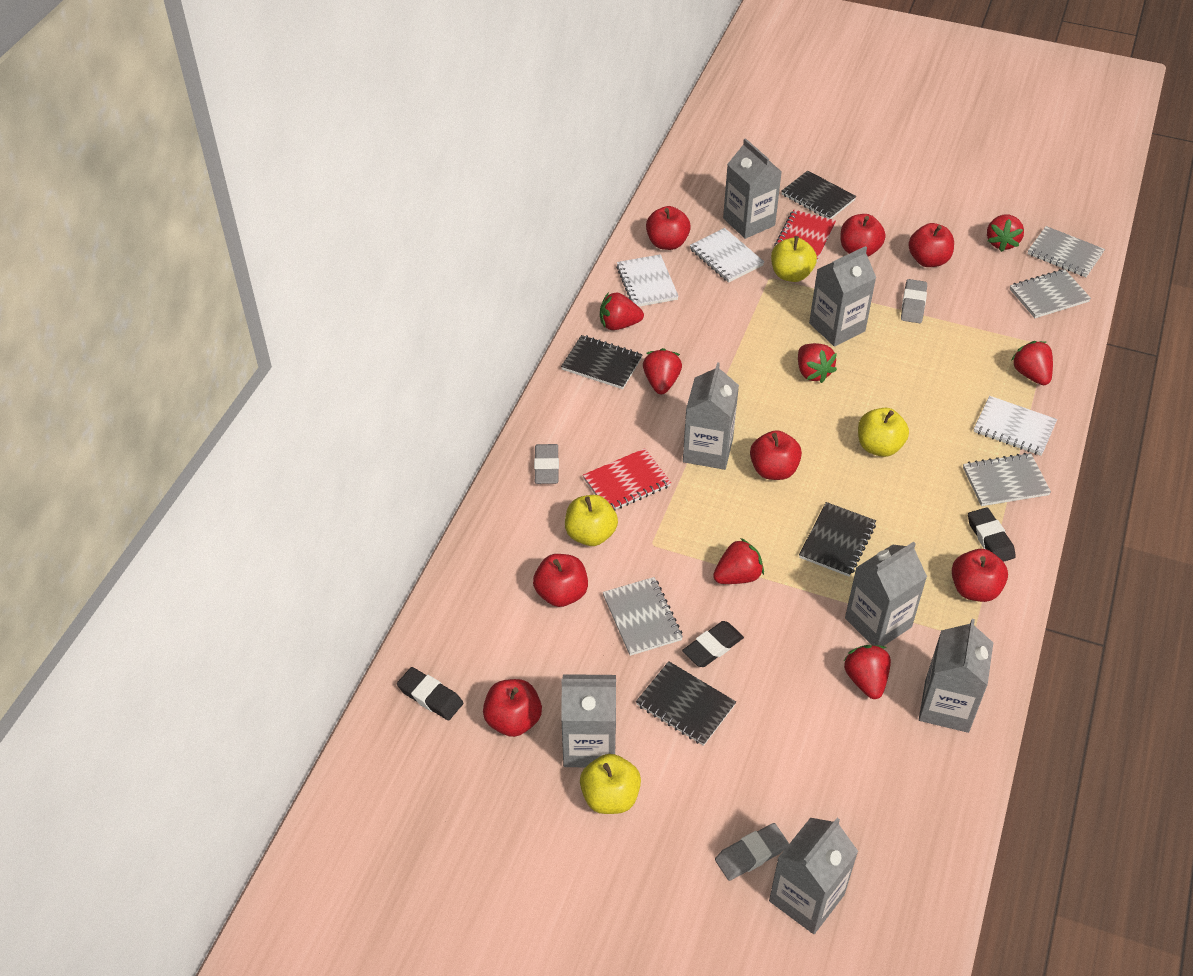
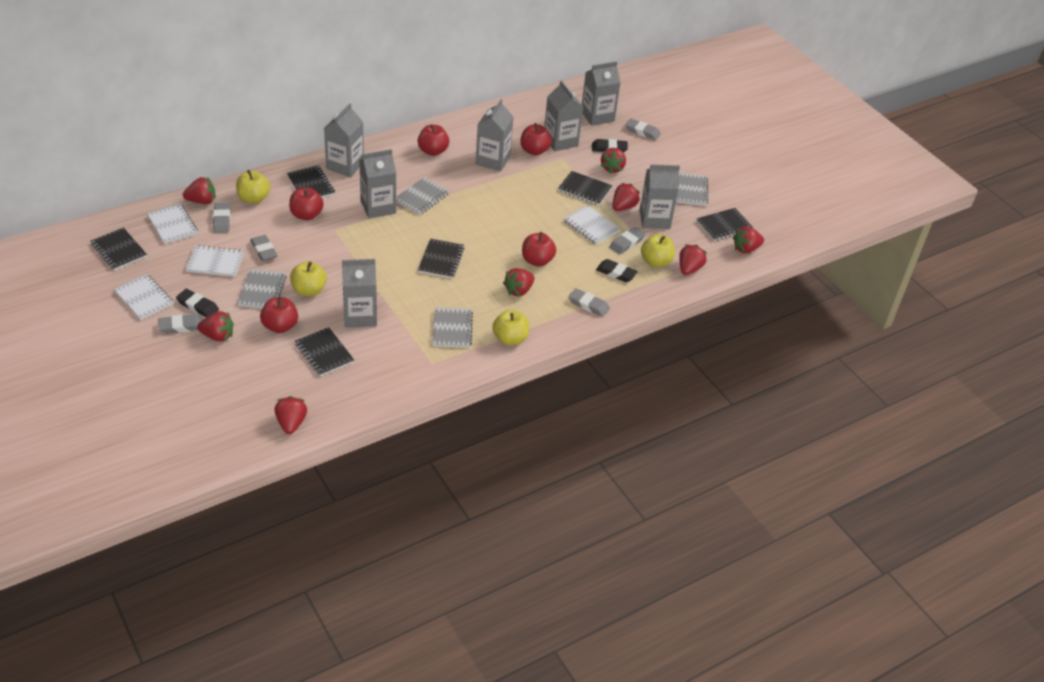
black notebook: [561,335,642,389] [636,661,736,746] [782,171,856,219] [799,502,876,577] = 4 -> [91,228,147,271] [287,166,335,198] [295,327,354,377] [418,238,465,279] [558,171,613,205] [697,208,753,241] = 6
grey eraser: [534,444,559,484] [715,823,789,881] [901,279,927,323] = 3 -> [158,314,203,334] [213,202,231,233] [250,235,278,261] [569,288,610,317] [609,227,645,255] [625,118,661,140] = 6
red apple: [483,679,542,737] [533,554,588,607] [646,206,691,250] [750,430,802,480] [840,214,886,257] [908,223,954,267] [952,549,1008,602] = 7 -> [260,297,298,333] [289,187,324,220] [418,124,449,156] [521,123,552,155] [522,232,556,267] = 5
red notebook: [583,448,671,510] [774,210,836,261] = 2 -> none = 0
red strawberry: [600,292,644,330] [643,348,682,394] [713,538,764,584] [798,343,837,383] [844,645,891,699] [987,214,1024,252] [1011,341,1053,385] = 7 -> [183,177,215,204] [197,311,234,342] [274,396,307,434] [503,268,535,296] [600,148,626,174] [613,183,640,211] [679,244,707,275] [733,226,764,254] = 8
white notebook: [616,254,679,307] [689,228,764,283] [974,396,1057,456] = 3 -> [114,274,173,320] [147,204,198,244] [185,245,244,277] [564,205,620,245] = 4

